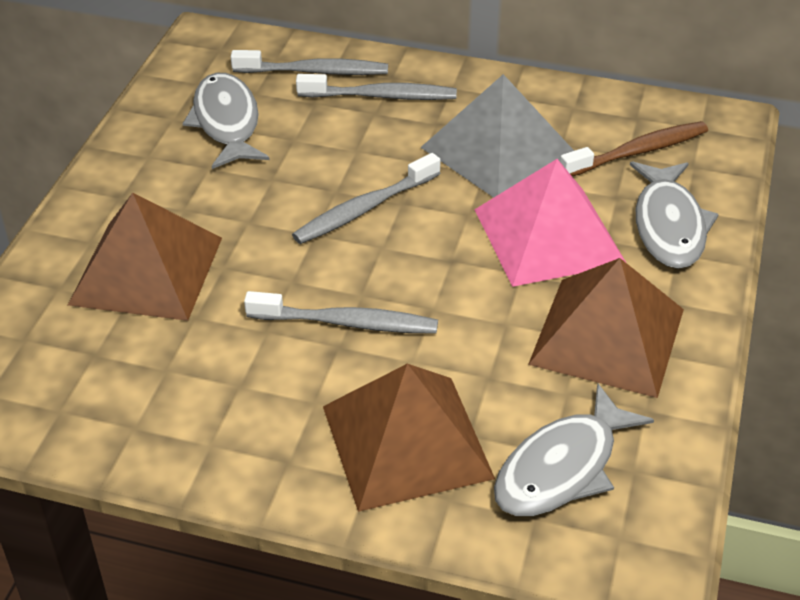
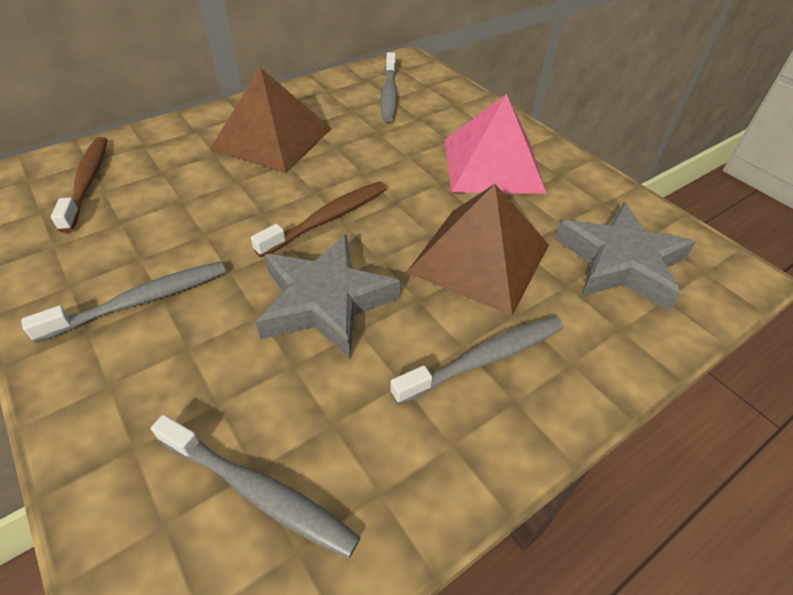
brown pyramid: [68,193,222,321] [323,364,495,512] [528,258,684,398] = 3 -> [210,67,332,173] [406,184,549,316] = 2
brown toothbrush: [560,121,708,176] = 1 -> [51,137,107,233] [251,181,387,257] = 2
grey fish: [182,73,269,169] [494,383,654,516] [630,161,719,269] = 3 -> none = 0
grey pyramid: [420,74,574,198] = 1 -> none = 0
grey star: none = 0 -> [256,234,401,358] [555,203,696,311] = 2

